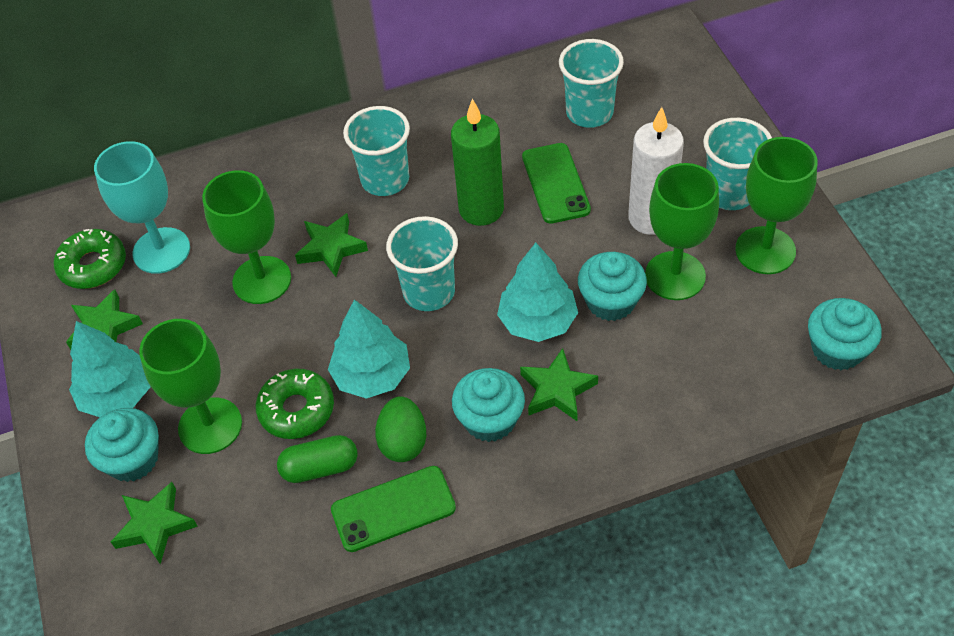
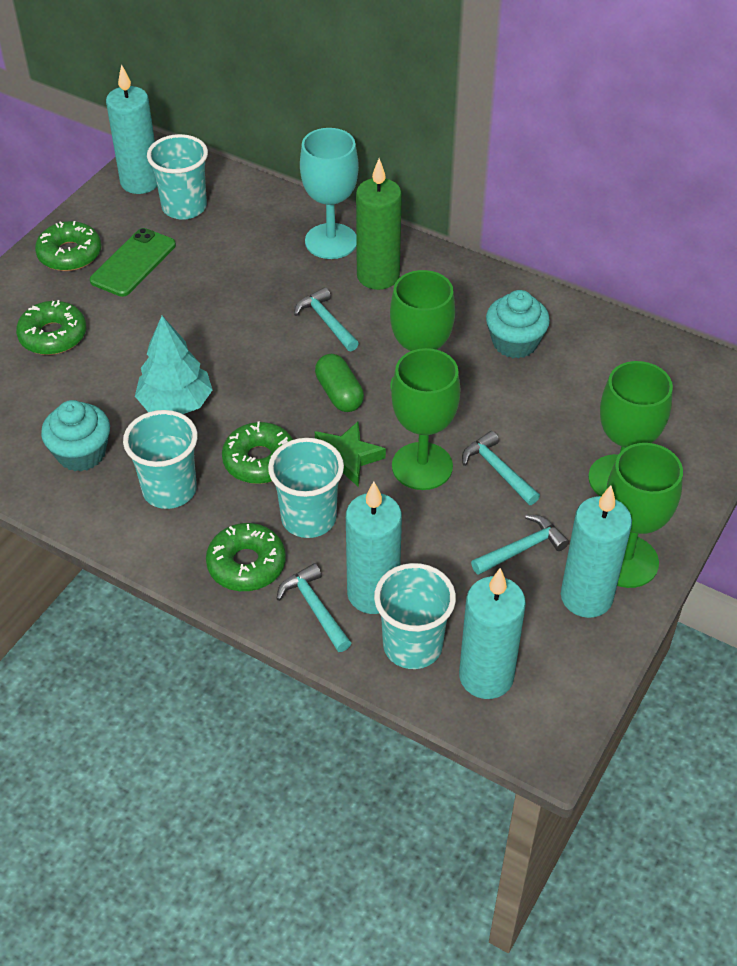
green donut: [54,229,126,289] [255,369,334,439] = 2 -> [16,300,86,355] [35,221,101,271] [206,523,286,591] [222,421,293,484] = 4
green egg: [375,396,426,462] = 1 -> none = 0
green phone: [331,466,456,552] [522,143,591,224] = 2 -> [90,228,176,297] = 1
green star: [66,289,143,350] [111,482,198,564] [295,213,368,277] [520,348,598,421] = 4 -> [315,422,386,487] = 1
turquoise candle: none = 0 -> [106,64,157,194] [346,482,402,614] [459,568,526,699] [561,485,632,618] = 4
turquoise cupcake: [85,408,159,482] [452,368,525,442] [578,252,647,321] [808,298,882,370] = 4 -> [41,400,110,471] [486,290,550,359] = 2
turquoise hammer: none = 0 -> [276,563,351,652] [294,287,359,351] [462,431,540,505] [471,515,569,575] = 4
turquoise tree: [69,321,150,417] [328,299,410,399] [497,243,578,342] = 3 -> [135,316,212,414] = 1
white candle: [628,107,684,235] = 1 -> none = 0

